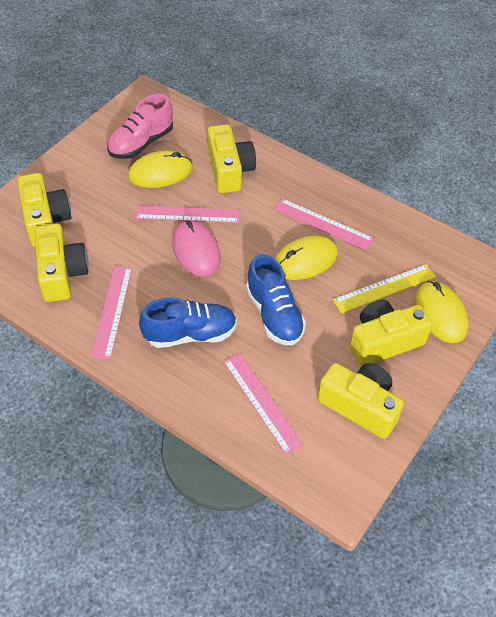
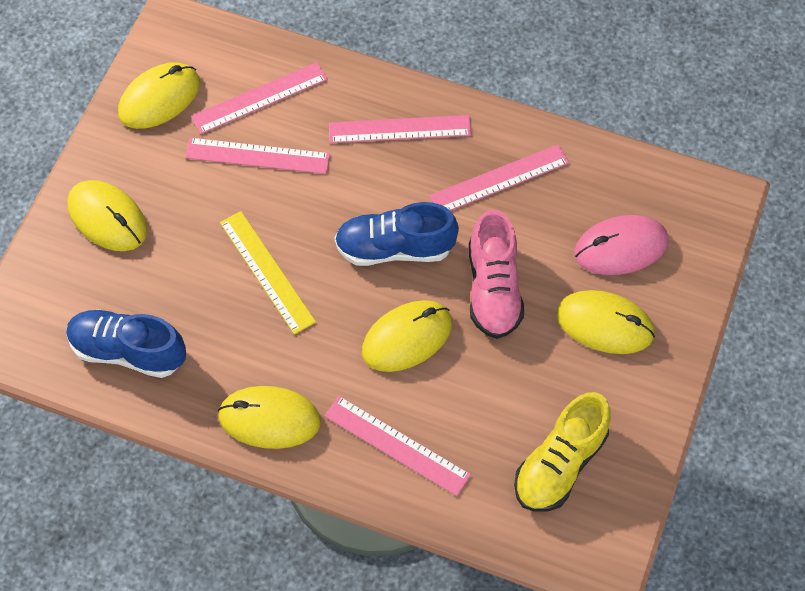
pink ruler: [91,266,132,359] [135,206,240,223] [223,353,304,455] [274,198,374,250] = 4 -> [185,137,330,174] [191,62,327,134] [325,396,471,496] [329,115,471,143] [430,144,569,211] = 5
yellow camera: [17,173,71,247] [35,224,89,302] [208,124,256,193] [318,363,404,439] [350,300,432,366] = 5 -> none = 0
yellow mouse: [128,151,193,188] [275,236,338,280] [415,281,469,343] = 3 -> [67,180,147,251] [118,62,200,129] [218,386,321,449] [362,300,452,372] [556,290,655,354] = 5
yellow shoe: none = 0 -> [514,392,611,511] = 1

